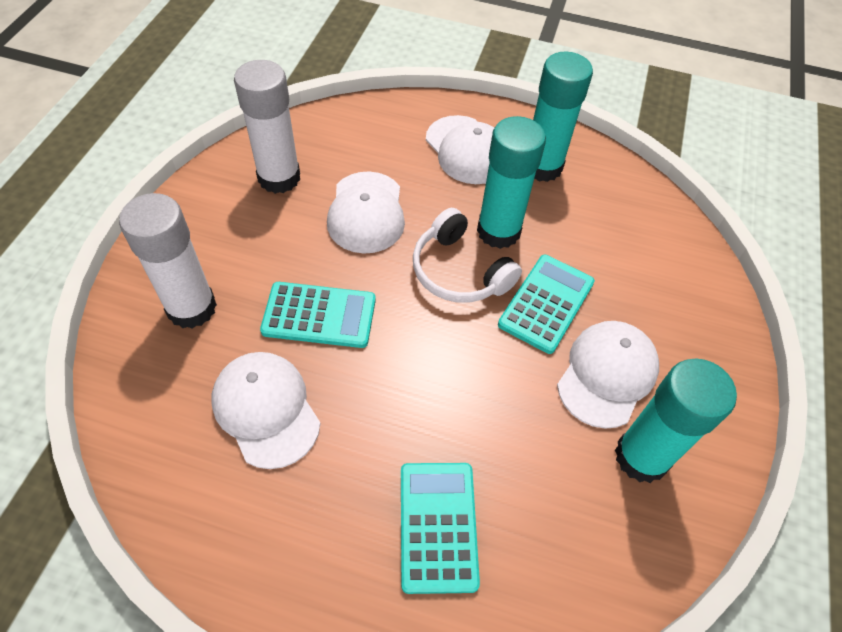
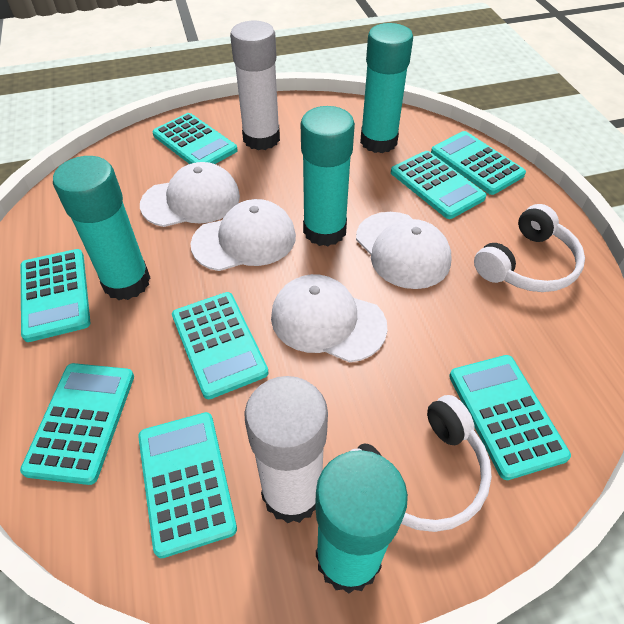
turquoise calculator: [260,282,376,348] [401,463,480,594] [498,255,595,354] = 3 -> [20,363,134,485] [21,249,91,342] [138,412,237,558] [152,113,238,164] [172,292,269,399] [391,151,486,219] [431,131,526,195] [449,355,571,480] = 8
turquoise glue stick: [477,116,546,249] [533,52,593,182] [615,358,737,483] = 3 -> [53,156,150,300] [301,106,355,246] [315,450,408,594] [360,23,413,153] = 4
white headphones: [413,208,522,303] = 1 -> [351,395,492,532] [474,204,585,292] = 2

